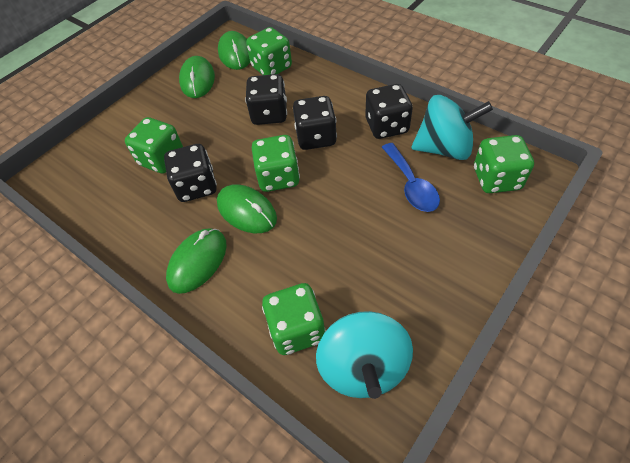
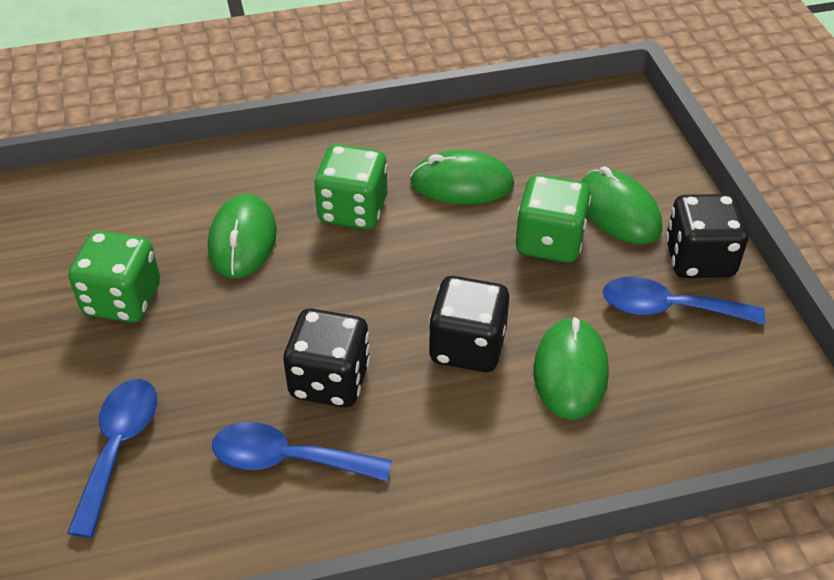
black dice: [164,144,217,202] [245,74,287,125] [293,96,337,150] [365,84,413,139] = 4 -> [283,308,370,407] [428,276,509,372] [665,194,749,278] = 3
blue spoon: [382,143,440,212] = 1 -> [67,379,157,538] [212,422,392,482] [603,277,765,325] = 3
green dice: [125,117,183,174] [246,27,292,75] [252,135,300,192] [262,283,326,355] [474,135,534,193] = 5 -> [69,231,160,323] [314,144,388,229] [516,174,591,263] = 3
turquoise spinning top: [316,311,413,399] [411,95,493,160] = 2 -> none = 0

